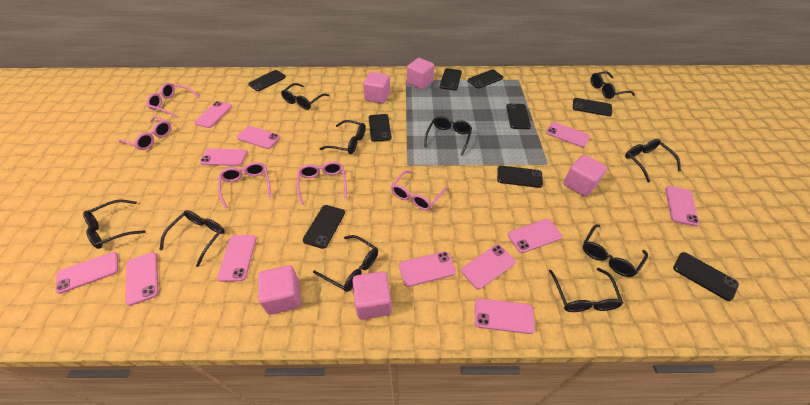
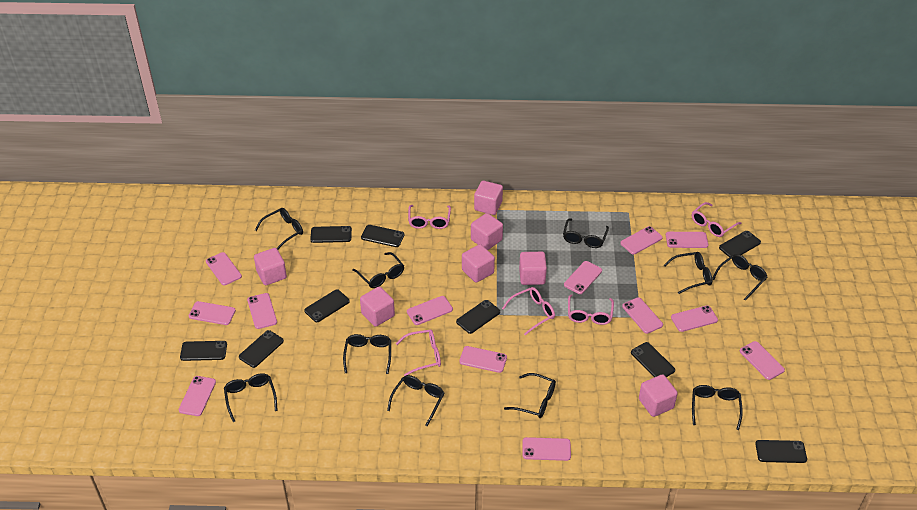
pink cube: [258,265,301,315] [352,271,392,320] [363,72,390,104] [407,58,434,90] [563,155,607,197] = 5 -> [254,248,287,285] [360,287,395,327] [462,244,495,283] [471,213,503,250] [474,181,503,215] [519,252,547,285] [639,374,678,417] = 7
pink phone: [55,252,118,294] [125,252,158,306] [194,101,232,128] [200,148,247,166] [217,235,256,282] [237,126,280,149] [399,251,456,287] [461,245,516,289] [475,298,535,334] [508,219,562,253] [546,122,590,148] [665,186,699,226] = 12 -> [179,376,216,416] [188,301,236,325] [206,252,242,285] [247,293,277,329] [407,296,453,325] [459,346,507,373] [523,437,571,461] [564,261,602,294] [620,226,663,255] [622,297,663,334] [666,232,708,248] [671,306,718,332] [740,341,785,380] = 13

